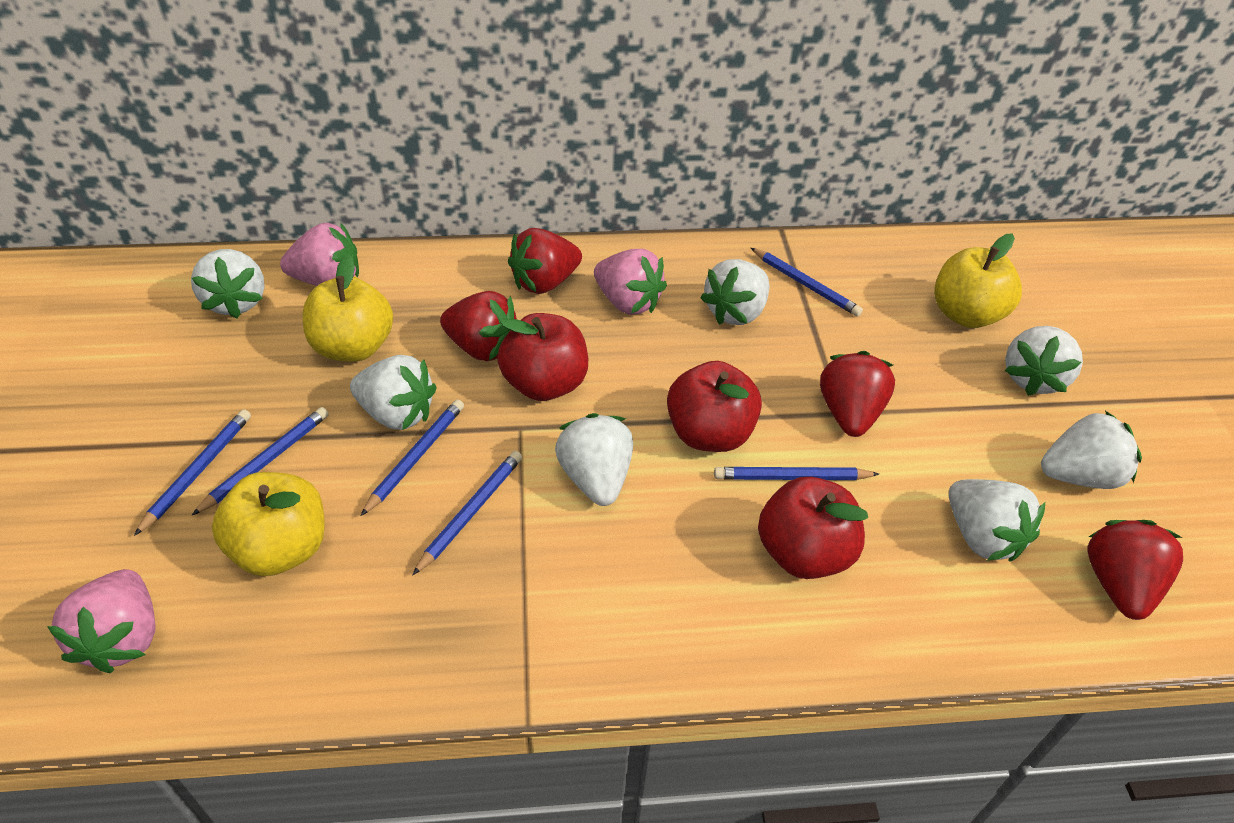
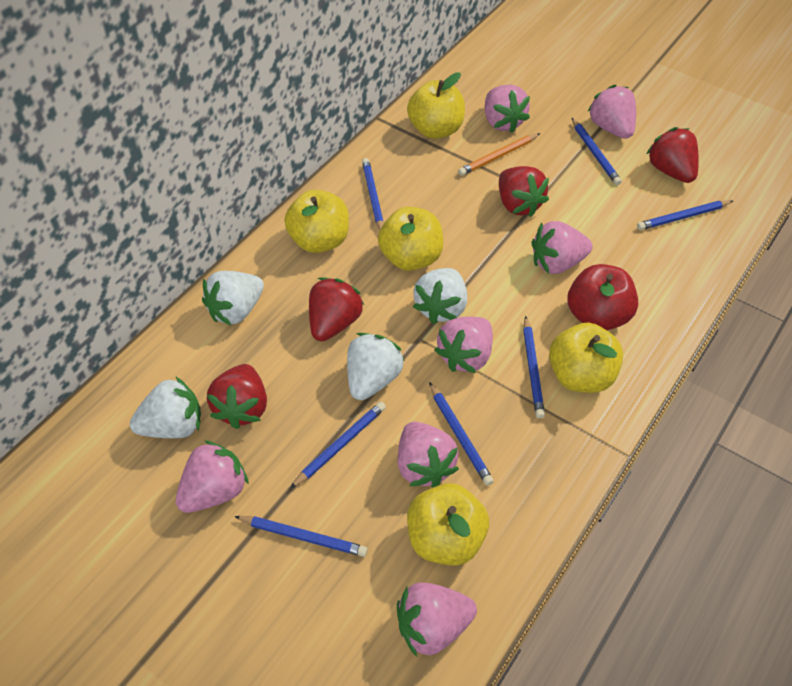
blue pencil: [134,409,251,536] [192,407,329,515] [361,399,464,516] [413,451,522,575] [714,467,879,480] [751,248,863,317] = 6 -> [234,516,368,557] [290,402,386,489] [362,158,384,231] [429,382,494,486] [523,316,545,419] [572,118,622,185] [637,200,733,230] = 7
orange pencil: none = 0 -> [458,133,540,176] = 1
pink strawberry: [47,569,156,673] [280,223,359,286] [594,249,667,315] = 3 -> [176,440,249,513] [397,582,477,657] [398,422,459,487] [435,317,493,373] [485,85,530,133] [531,221,593,274] [587,85,636,139] = 7
red apple: [497,313,588,401] [667,361,762,452] [758,477,868,579] = 3 -> [567,264,638,330] = 1
white strawberry: [191,249,264,319] [350,355,436,430] [555,413,633,506] [700,259,769,325] [949,479,1045,561] [1004,326,1083,396] [1041,411,1142,489] = 7 -> [130,377,201,438] [202,271,264,326] [347,333,404,400] [413,268,467,324] = 4
yellow apple: [212,472,325,576] [303,254,393,362] [934,233,1022,328] = 3 -> [284,190,349,253] [378,207,444,271] [407,72,465,139] [407,483,489,566] [549,323,623,393] = 5

